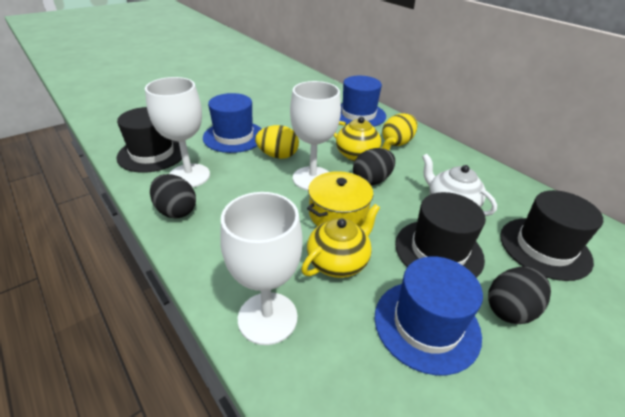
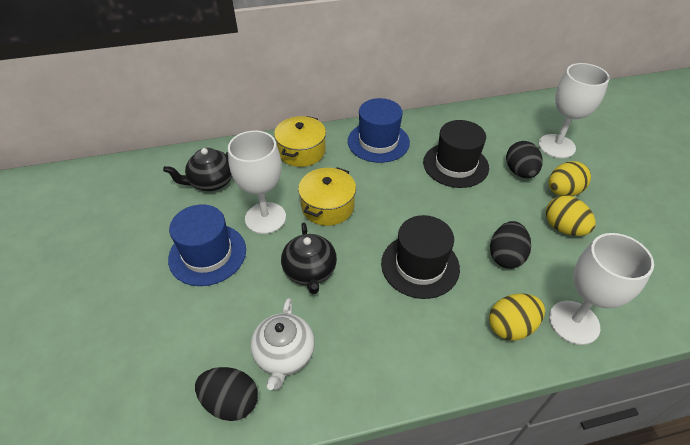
black hat: [116,107,182,173] [395,192,486,278] [500,190,603,281] = 3 -> [381,215,460,299] [423,120,489,188] = 2
black teapot: none = 0 -> [163,148,232,191] [281,223,337,294] = 2
blue hat: [203,93,262,153] [340,76,386,127] [375,256,483,375] = 3 -> [168,204,246,286] [348,98,410,163] = 2
yellow egg: [255,125,299,159] [382,113,418,146] = 2 -> [489,294,545,341] [546,196,596,236] [549,161,591,196] = 3
yellow pot: [307,171,373,227] = 1 -> [274,116,326,167] [298,167,356,226] = 2
yellow teapot: [301,204,380,278] [333,117,396,161] = 2 -> none = 0

